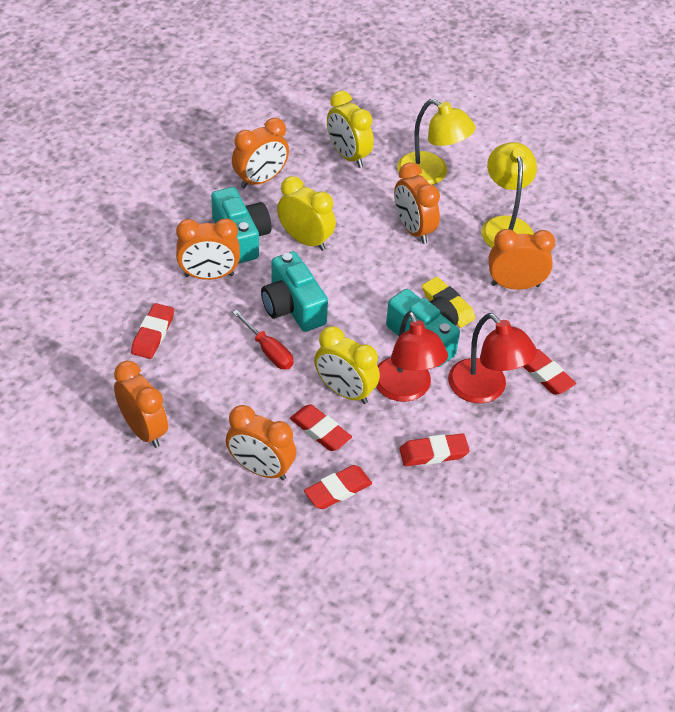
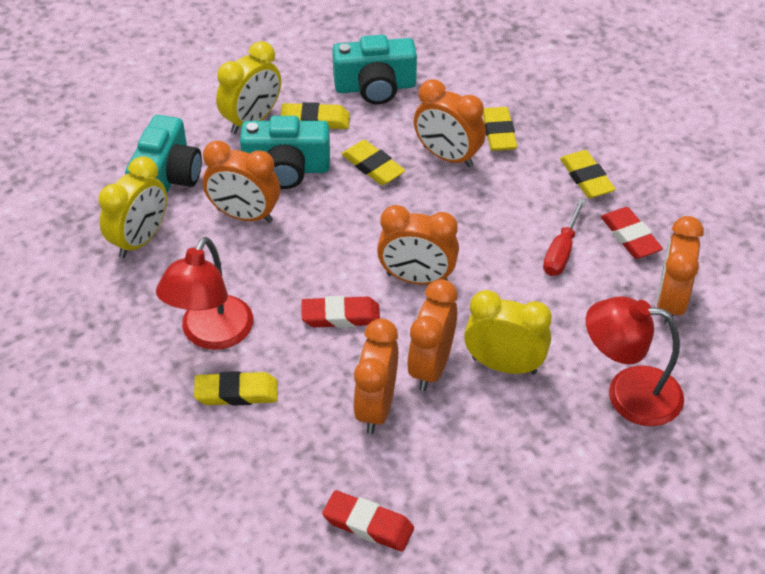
red eraser: [131,303,174,359] [290,404,352,451] [304,465,372,509] [399,433,470,466] [523,349,576,395] = 5 -> [301,296,380,328] [322,490,414,552] [601,207,663,259] = 3
yellow eraser: [422,277,476,328] = 1 -> [194,371,277,406] [280,102,350,129] [341,140,405,185] [483,107,517,151] [560,150,616,198] = 5
yellow lamp: [397,99,476,185] [482,142,537,248] = 2 -> none = 0

